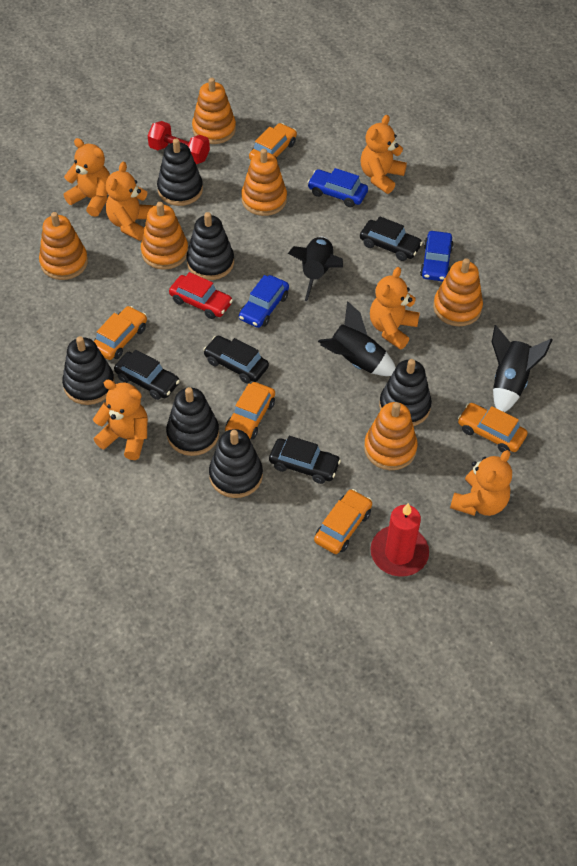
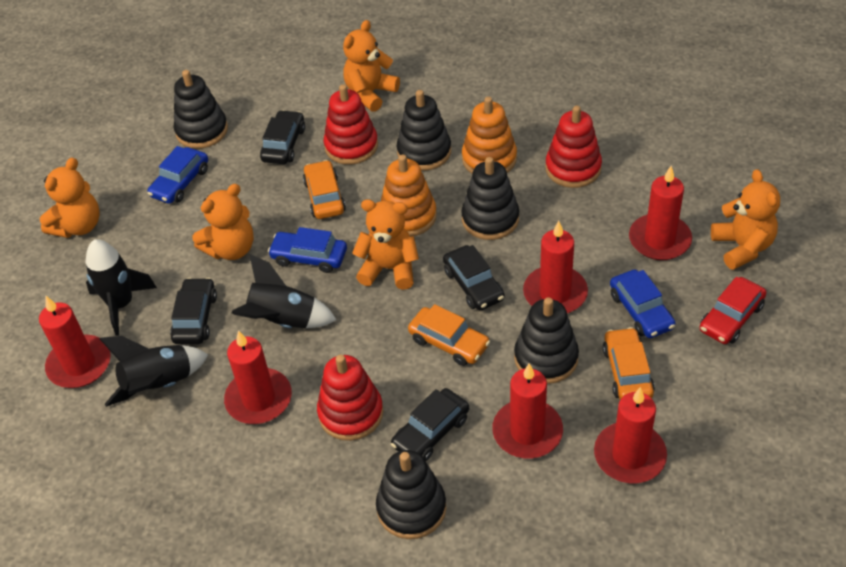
black stacking toy: [62,336,115,405] [157,139,203,206] [166,387,219,456] [186,212,234,280] [209,429,263,498] [379,359,432,426] = 6 -> [174,70,228,149] [376,450,446,539] [397,90,451,171] [461,157,519,240] [514,297,579,384] = 5
orange car: [94,306,147,360] [225,382,275,439] [249,123,297,160] [314,489,372,554] [458,403,528,453] = 5 -> [303,160,346,219] [408,304,490,366] [603,327,655,399] = 3
orange stacking toy: [39,212,88,280] [141,202,188,270] [192,78,236,144] [241,149,287,216] [364,402,418,470] [433,258,483,326] = 6 -> [381,154,437,237] [462,96,517,173] = 2
orange teddy bear: [64,138,110,217] [93,380,148,460] [106,162,154,241] [361,115,407,194] [370,267,420,349] [450,450,512,516] = 6 -> [40,157,100,238] [193,184,254,260] [343,20,400,112] [352,199,419,290] [711,169,780,270] = 5
red candle: [370,503,429,577] = 1 -> [39,296,111,388] [224,330,292,424] [492,363,563,459] [523,221,588,313] [594,387,667,483] [629,166,692,260] = 6
red dumbbell: [148,121,210,164] = 1 -> none = 0
red stacking toy: none = 0 -> [317,355,383,441] [324,84,378,165] [545,106,602,188] = 3

